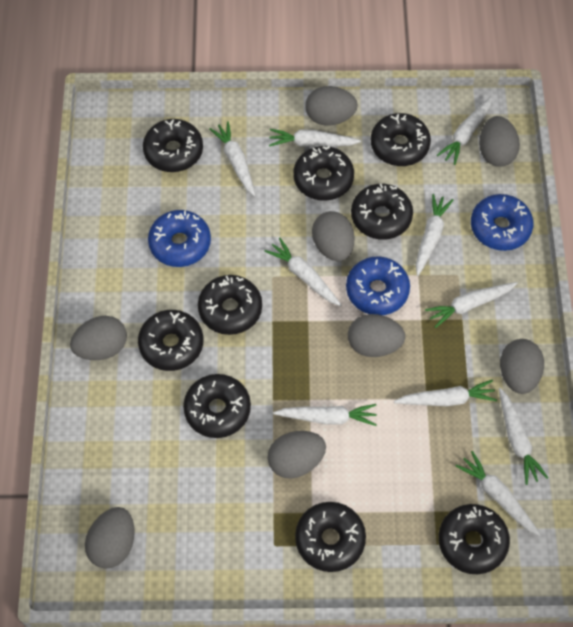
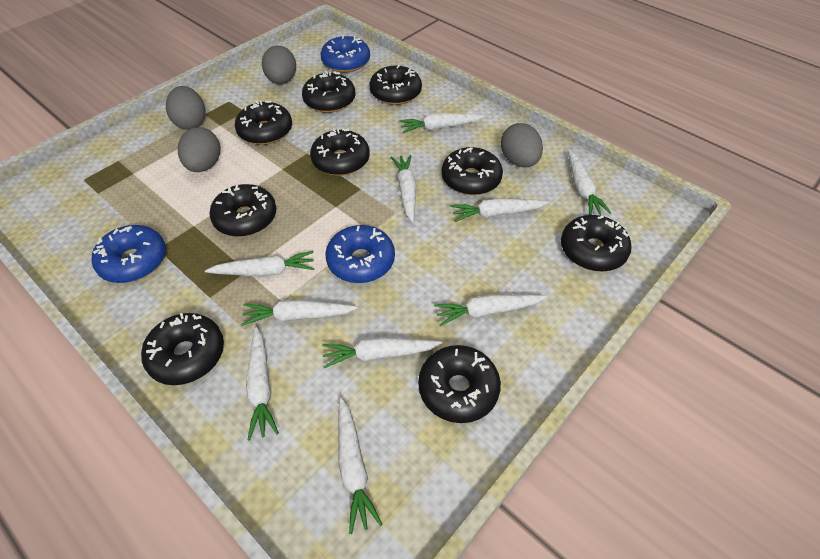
grey egg: [70,316,127,360] [85,507,135,569] [268,431,326,479] [305,86,358,125] [312,211,355,261] [348,314,405,357] [479,116,520,167] [500,339,544,394] = 8 -> [166,86,205,130] [178,127,220,172] [262,46,296,84] [501,123,543,167] = 4

